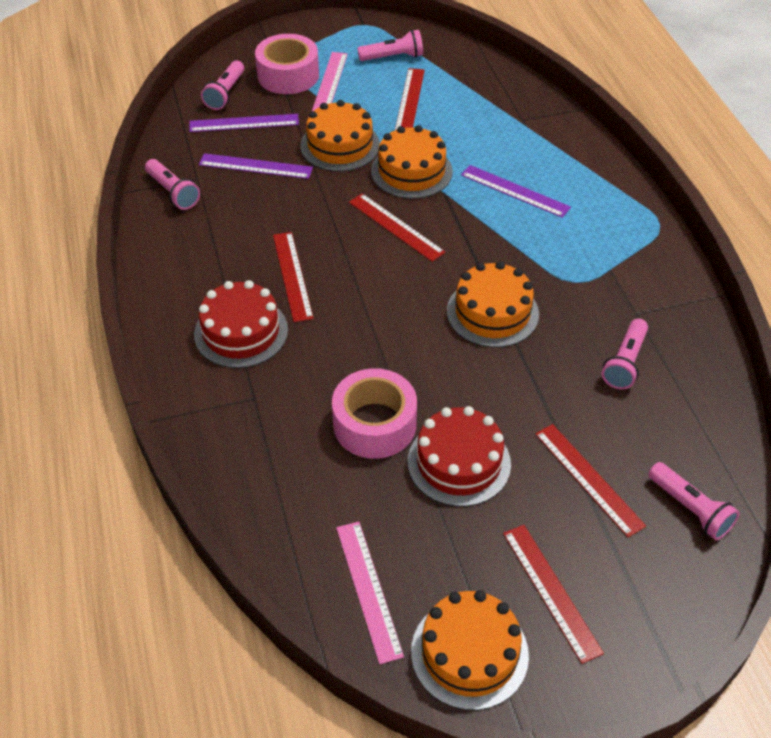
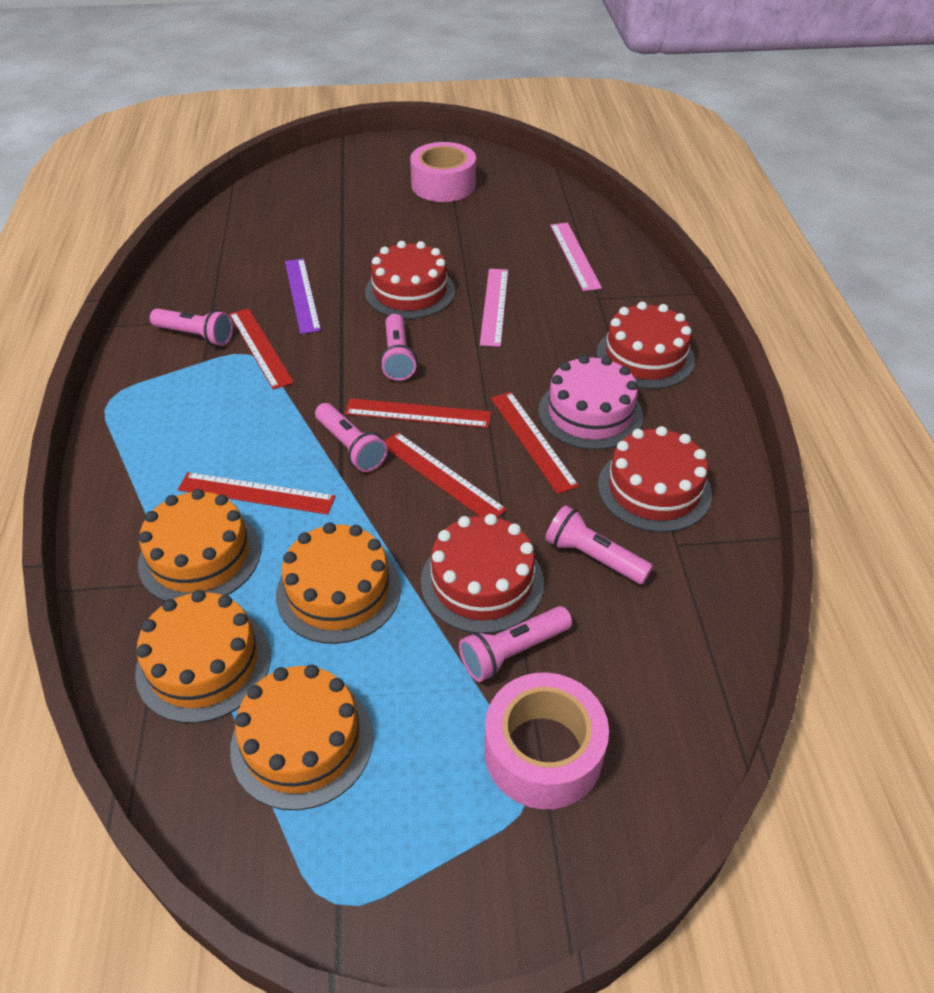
pink cake: none = 0 -> [538,355,643,450] = 1
purple ruler: [189,114,299,132] [199,153,313,179] [461,165,571,218] = 3 -> [285,258,321,334] = 1
red cake: [194,280,288,368] [408,406,511,507] = 2 -> [365,241,455,319] [421,514,544,634] [596,302,695,389] [598,426,712,532] = 4

